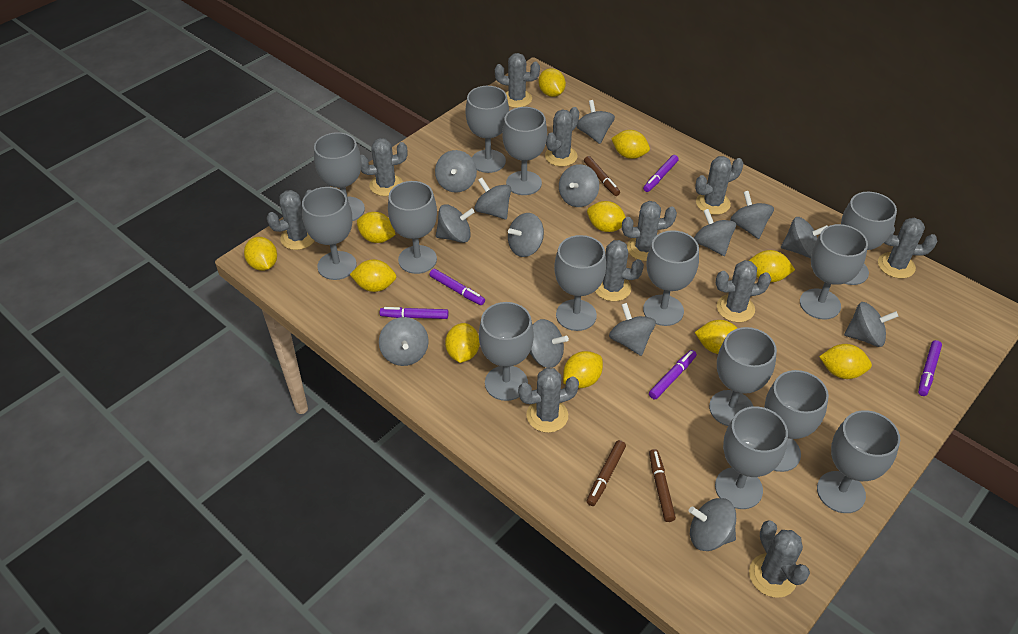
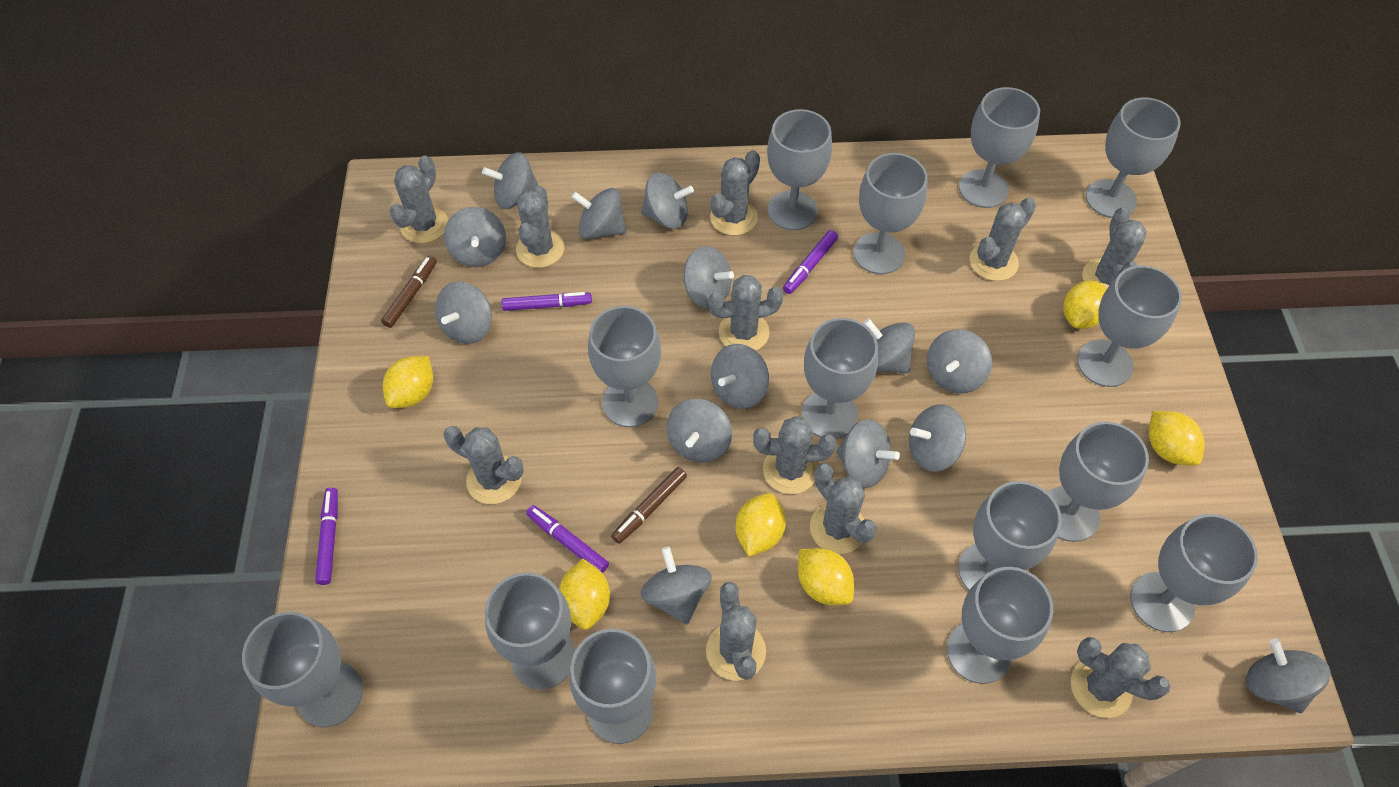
brown marker: [584,156,620,196] [586,440,626,506] [649,449,676,522] = 3 -> [381,256,437,328] [611,467,687,544] = 2
purple marker: [380,307,448,319] [429,269,485,305] [643,155,679,192] [649,350,697,399] [918,340,942,396] = 5 -> [315,488,338,585] [501,292,592,311] [526,505,609,573] [783,230,838,294] = 4
yellow lemon: [244,237,277,271] [350,259,396,292] [357,212,396,243] [445,323,480,363] [539,68,566,97] [563,351,603,388] [587,201,626,232] [611,130,650,159] [695,320,737,354] [749,250,795,282] [819,344,872,379] = 11 -> [383,356,433,408] [559,558,610,630] [736,493,786,557] [798,548,854,605] [1063,280,1107,329] [1149,411,1205,466] = 6

